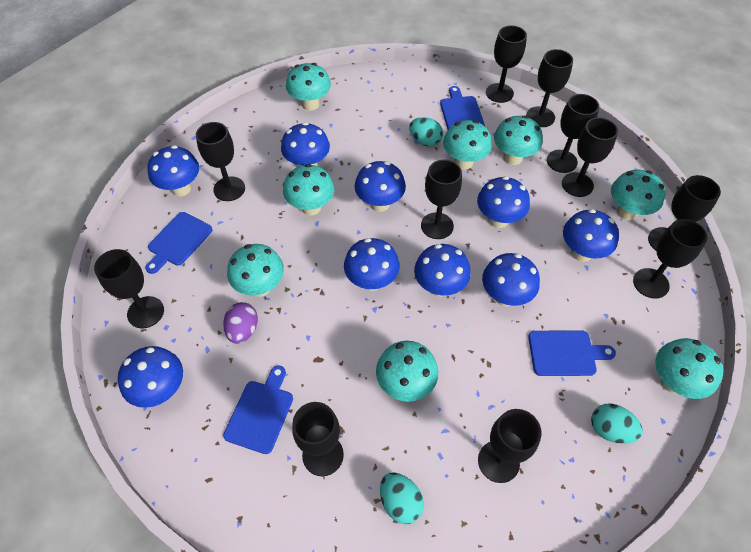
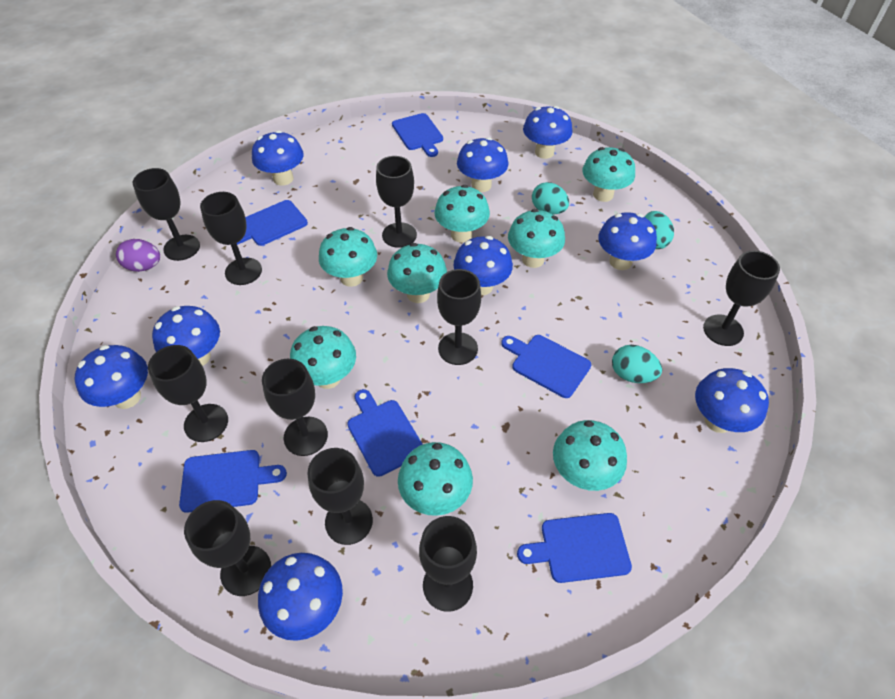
black goblet: [94,249,164,328] [196,122,245,201] [292,402,344,476] [421,160,462,239] [478,409,542,483] [486,25,527,103] [526,49,573,127] [547,94,599,173] [562,118,618,197] [633,219,707,299] [648,175,721,250] = 11 -> [133,168,200,261] [148,345,228,442] [184,500,271,596] [200,192,262,285] [262,359,328,456] [308,448,373,545] [376,156,417,248] [419,516,477,612] [437,269,481,365] [703,250,780,346] = 10
blue cutting board: [145,212,213,274] [223,365,293,454] [440,86,485,129] [528,330,616,376] = 4 -> [179,450,287,513] [237,200,308,246] [347,389,423,477] [392,113,443,157] [501,335,591,398] [517,513,632,583] = 6

